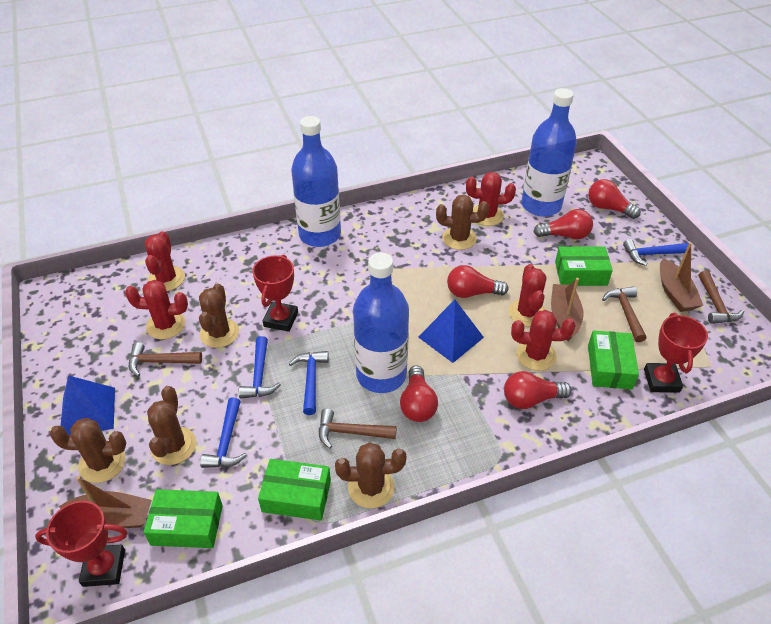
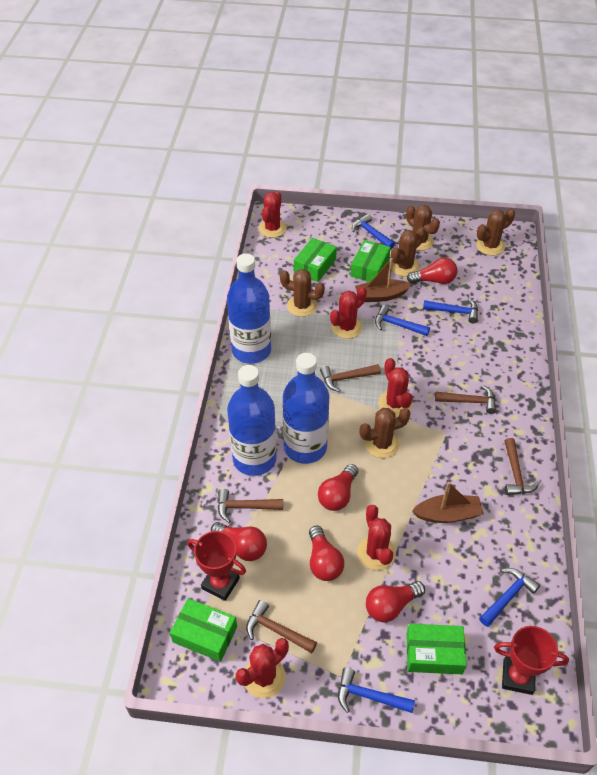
blue hammer: [200,397,247,468] [239,336,281,399] [289,351,329,415] [623,239,689,266] = 4 -> [338,668,415,713] [352,214,395,249] [375,305,430,336] [423,298,478,323] [479,568,540,627] = 5
blue pyramid: [61,375,115,435] [418,300,484,363] = 2 -> none = 0
brown boat: [59,476,152,528] [551,278,584,341] [660,242,703,312] = 3 -> [355,258,412,302] [412,482,484,523] = 2
brown hammer: [129,342,202,377] [319,409,397,449] [602,286,646,342] [699,270,744,324] = 4 -> [218,489,283,523] [246,600,317,653] [320,364,381,392] [435,385,497,414] [504,438,540,495] = 5
red trophy: [35,501,127,587] [252,255,298,332] [644,313,708,393] = 3 -> [187,531,246,601] [494,626,569,695] = 2

